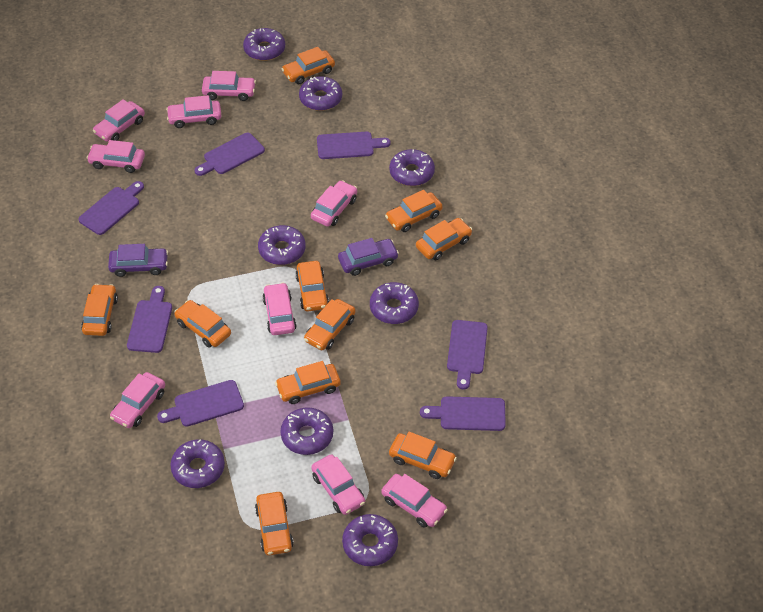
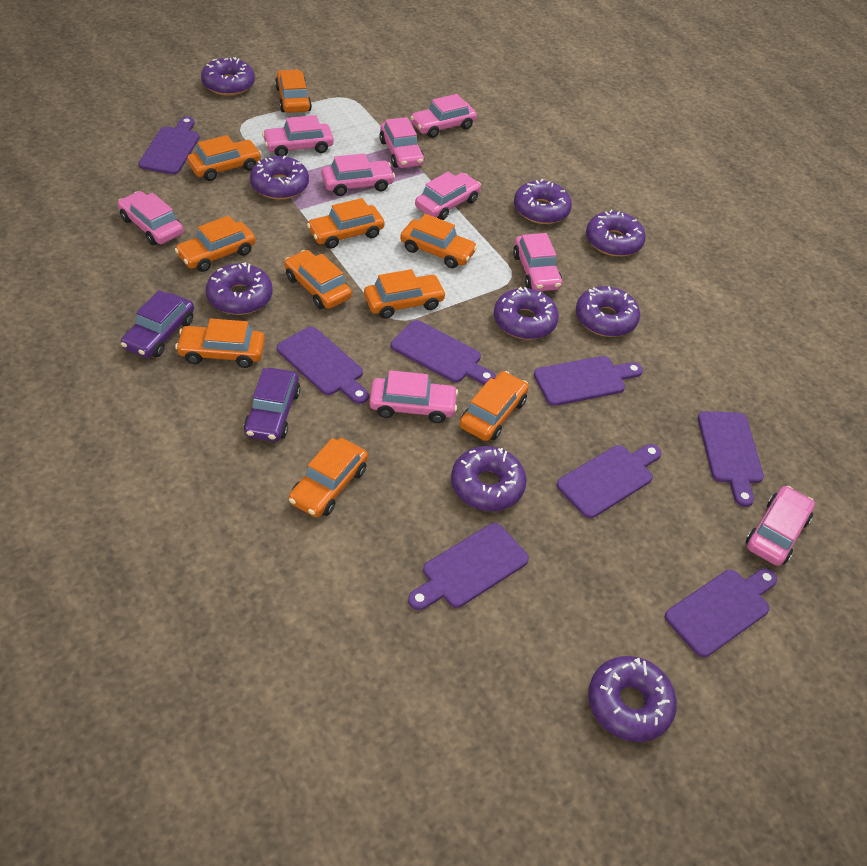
purple cutting board: [78,181,144,235] [127,286,172,353] [157,380,244,427] [195,133,265,176] [317,132,391,159] [420,396,506,431] [447,320,488,390] = 7 -> [139,117,200,175] [277,327,369,404] [391,320,496,385] [408,523,529,610] [534,356,643,406] [557,444,661,518] [665,568,777,657] [698,411,764,507] = 8
purple donut: [170,439,225,488] [243,28,285,61] [258,225,306,265] [280,407,333,455] [299,76,342,111] [342,514,398,566] [370,282,419,324] [389,149,435,186] = 8 -> [201,57,255,96] [206,262,272,315] [250,156,309,200] [451,446,527,511] [494,287,559,339] [514,179,572,224] [576,286,640,337] [586,210,646,257] [588,656,677,742] = 9

